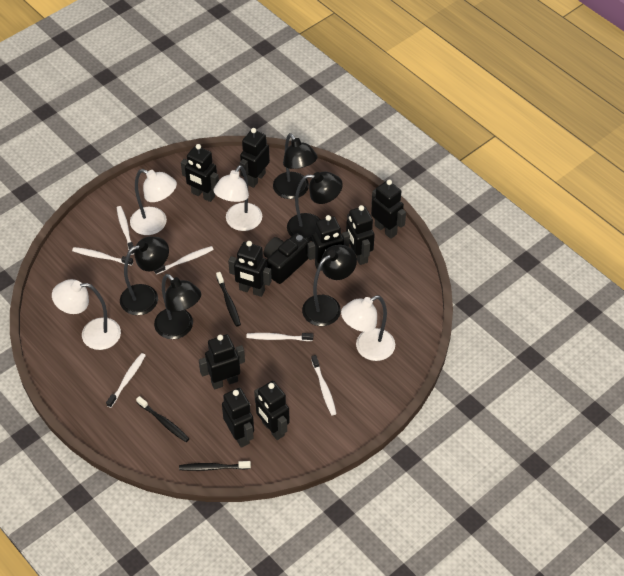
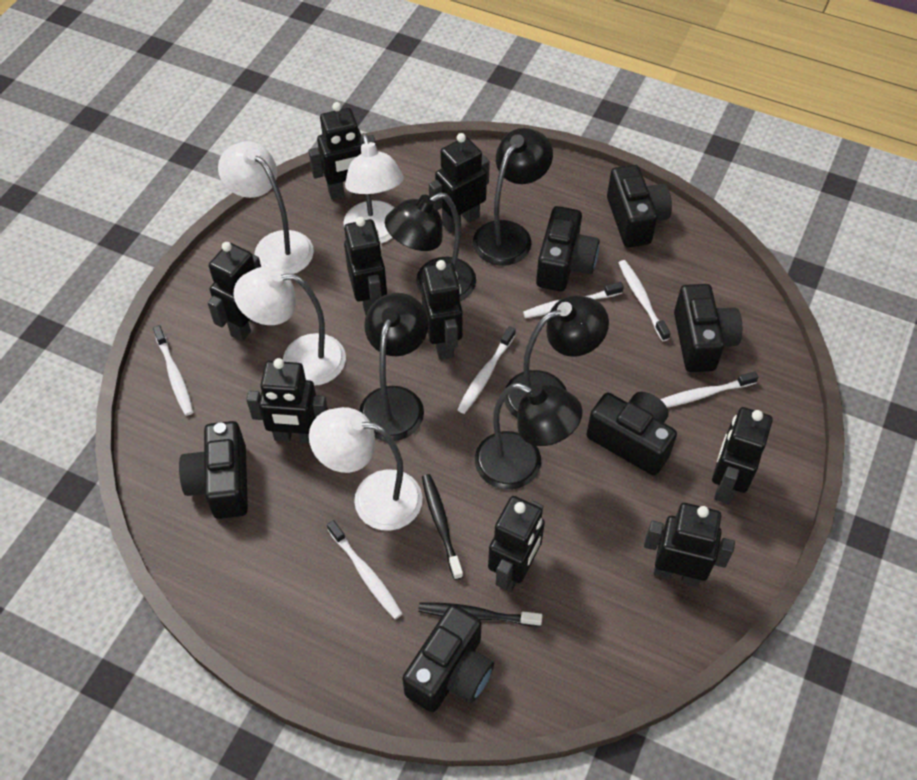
black camera: [263,233,309,284] = 1 -> [179,421,248,519] [402,604,494,712] [536,206,600,291] [587,392,677,475] [607,165,672,247] [674,284,742,372] = 6
black toothbrush: [136,396,190,442] [179,461,251,471] [216,272,241,327] = 3 -> [418,602,543,627] [422,474,463,580] = 2

